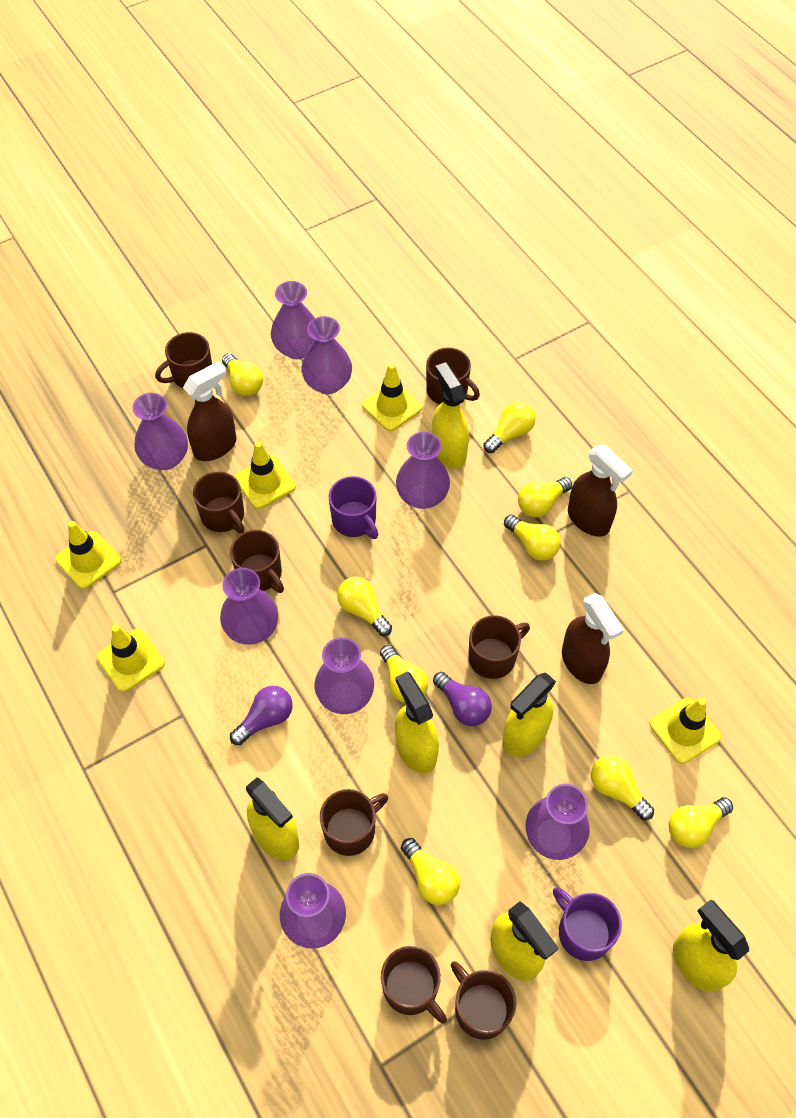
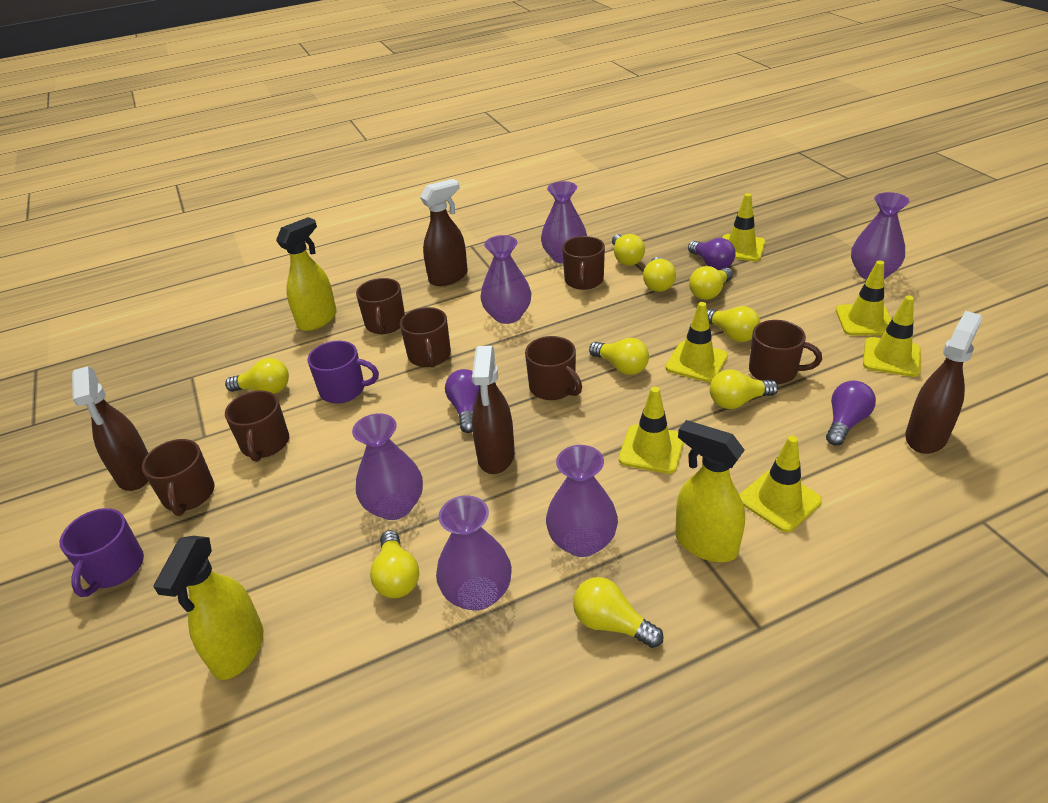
brown mug: [155,332,212,388] [193,472,244,533] [230,530,284,593] [320,789,388,856] [381,946,447,1024] [426,347,480,404] [451,962,517,1040] [468,615,530,679] = 8 -> [142,439,215,516] [225,390,289,462] [356,278,405,335] [400,307,451,368] [525,336,582,400] [562,236,605,290] [749,320,822,384] = 7
brown spray bottle: [183,361,237,461] [562,593,624,684] [568,445,633,537] = 3 -> [72,366,148,491] [420,179,468,286] [472,346,515,474] [905,311,982,454] = 4
purple light bulb: [230,686,293,745] [433,672,492,726] = 2 -> [445,369,479,433] [688,238,736,270] [826,381,876,446] = 3
purple vase: [132,393,188,470] [220,568,278,645] [271,281,315,359] [280,873,346,949] [301,316,352,394] [315,637,374,714] [396,432,450,509] [526,784,590,860] = 8 -> [352,413,423,520] [436,495,512,611] [480,235,531,324] [541,181,587,264] [546,445,618,557] [851,192,910,280] = 6
yellow spray bottle: [246,777,299,860] [395,671,439,773] [432,362,469,469] [490,901,559,981] [502,673,556,757] [673,900,749,992] = 6 -> [153,536,264,680] [276,217,337,331] [675,420,745,562] = 3
yellow traffic cone: [55,521,121,589] [97,624,165,692] [234,441,296,509] [362,363,422,431] [650,697,721,764] = 5 -> [619,387,684,474] [665,302,728,382] [722,193,766,261] [739,436,822,532] [836,261,892,336] [863,296,921,377] = 6

